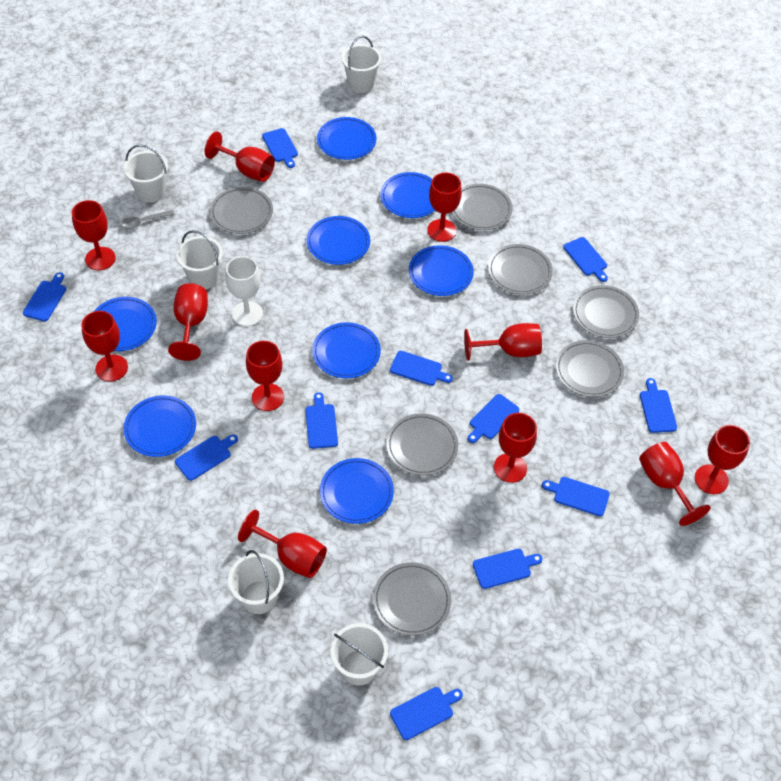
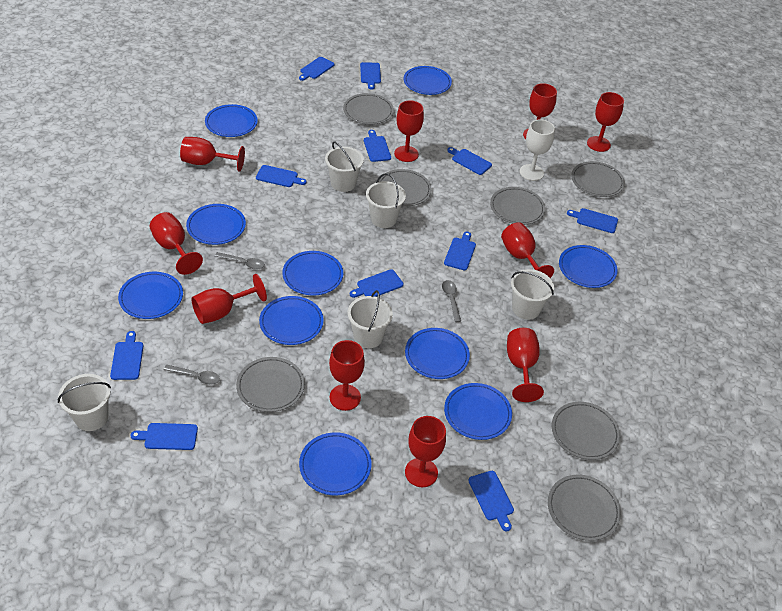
blue plate: [94,297,157,351] [124,396,196,457] [307,216,370,265] [312,322,381,378] [317,117,376,160] [320,458,394,524] [380,172,435,218] [409,245,474,296] = 8 -> [118,272,183,319] [186,204,246,245] [205,104,258,137] [259,296,324,345] [282,251,343,296] [299,432,371,495] [404,66,452,95] [405,328,470,379] [444,383,512,440] [559,245,618,288] = 10
grey spoon: [120,210,175,229] = 1 -> [164,365,220,385] [215,252,265,270] [442,280,461,322] = 3
red goblet: [72,200,116,270] [81,311,128,382] [168,283,208,361] [205,132,275,182] [238,509,327,578] [246,341,284,411] [427,173,462,242] [464,323,542,361] [494,413,537,483] [639,442,711,526] [695,425,750,494] = 11 -> [150,212,203,275] [180,137,245,172] [191,274,267,324] [329,340,365,411] [394,100,424,162] [405,416,446,487] [501,222,554,278] [507,328,544,402] [523,83,557,139] [587,92,624,152] = 10

